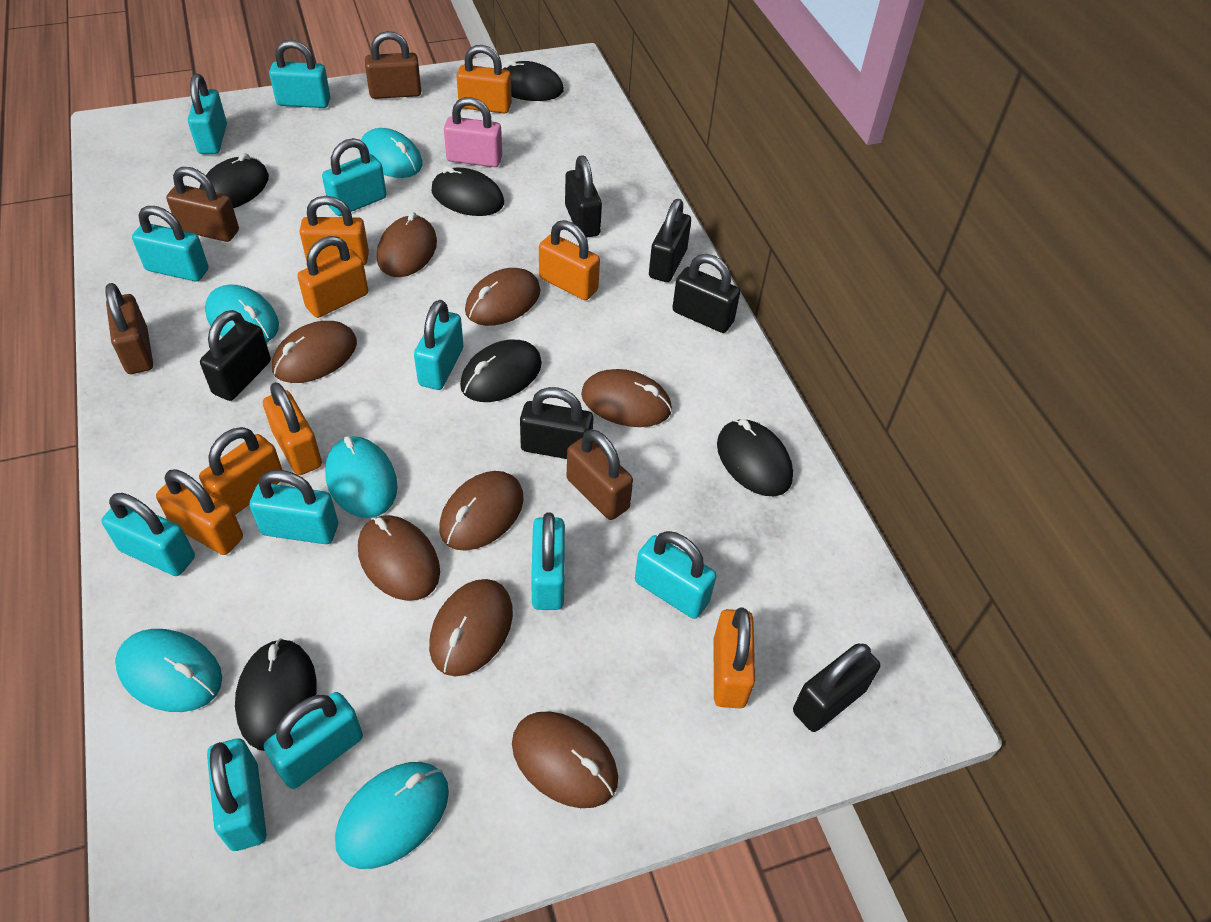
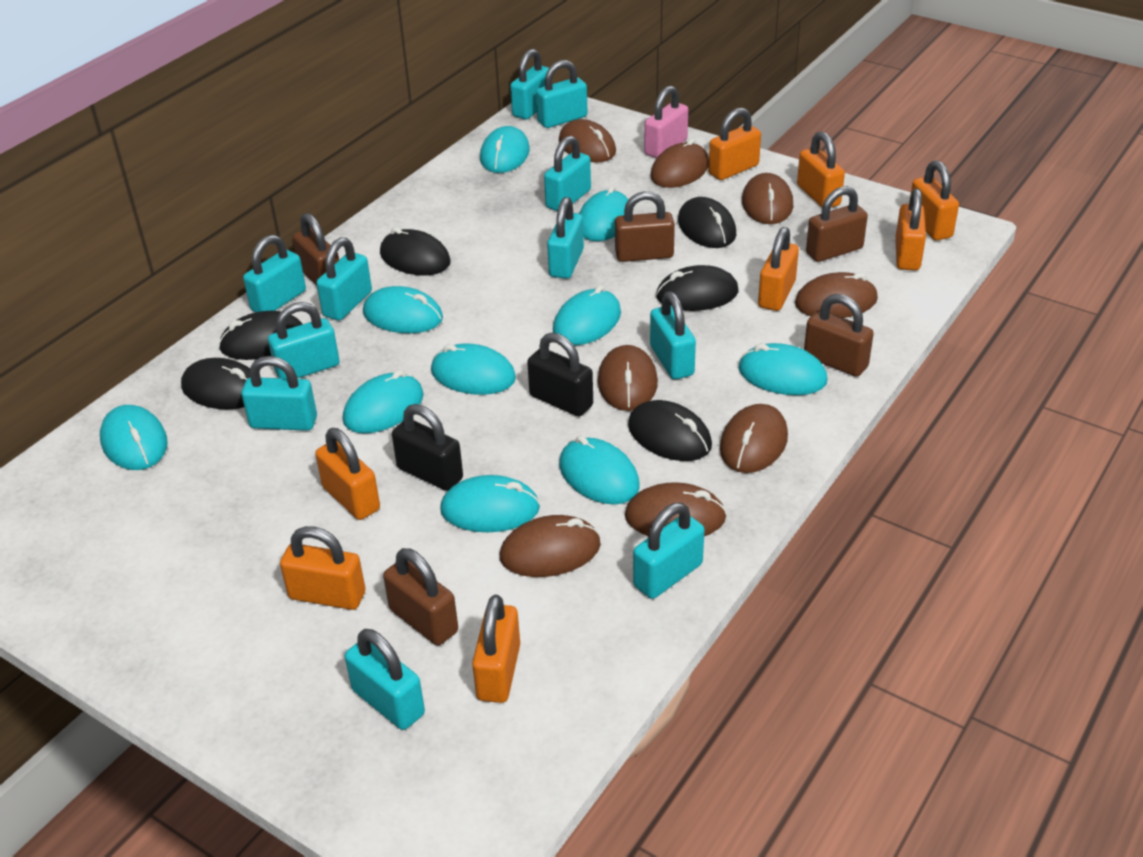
black padlock: [200,310,271,401] [520,387,593,459] [565,155,602,238] [649,199,691,282] [672,254,740,333] [793,643,880,732] = 6 -> [392,404,463,491] [527,332,593,416] = 2
brown padlock: [105,283,153,374] [166,167,239,242] [365,31,421,99] [567,429,633,520] = 4 -> [293,213,339,286] [383,548,458,645] [615,191,675,262] [804,294,874,377] [806,186,868,262] = 5
turquoise mouse: [115,629,222,712] [205,284,279,343] [325,436,398,518] [335,762,449,869] [359,128,422,178] = 5 -> [100,405,168,470] [343,370,424,434] [363,286,443,333] [431,343,516,395] [440,475,540,532] [480,126,530,173] [553,285,621,345] [559,435,640,504] [579,186,628,241] [738,343,827,395] = 10

